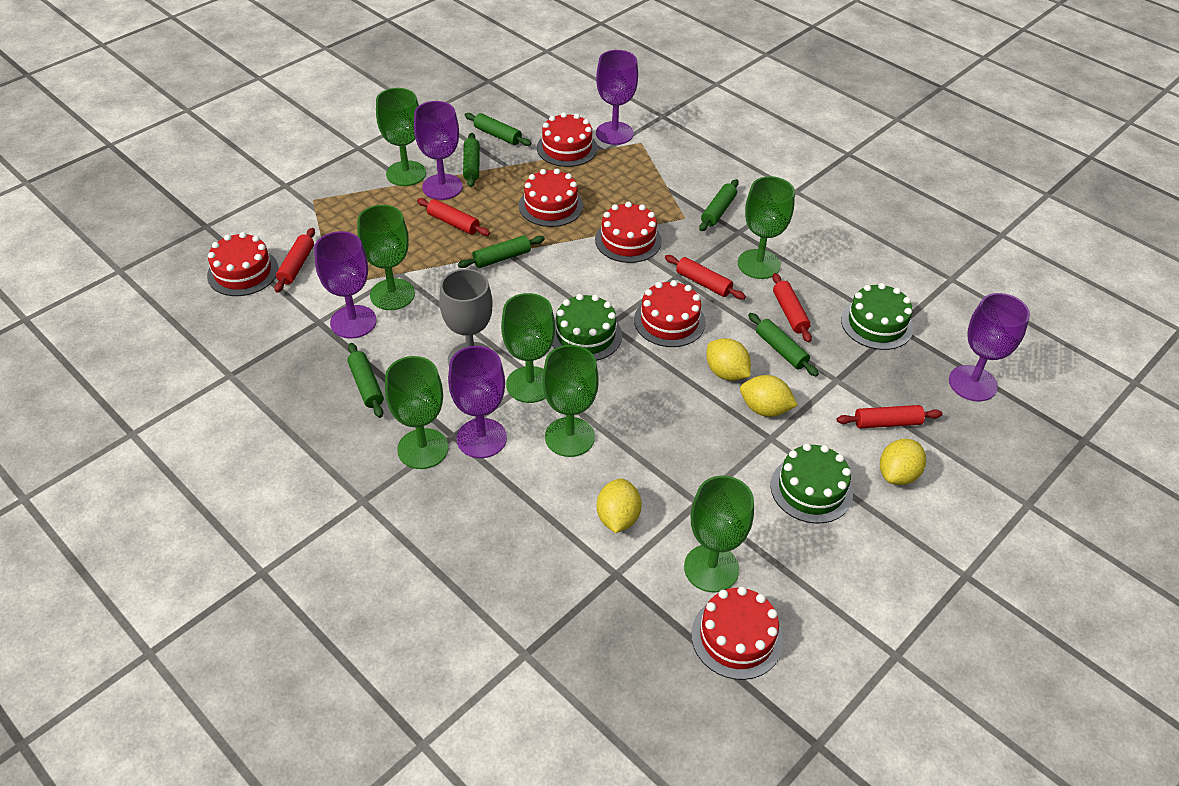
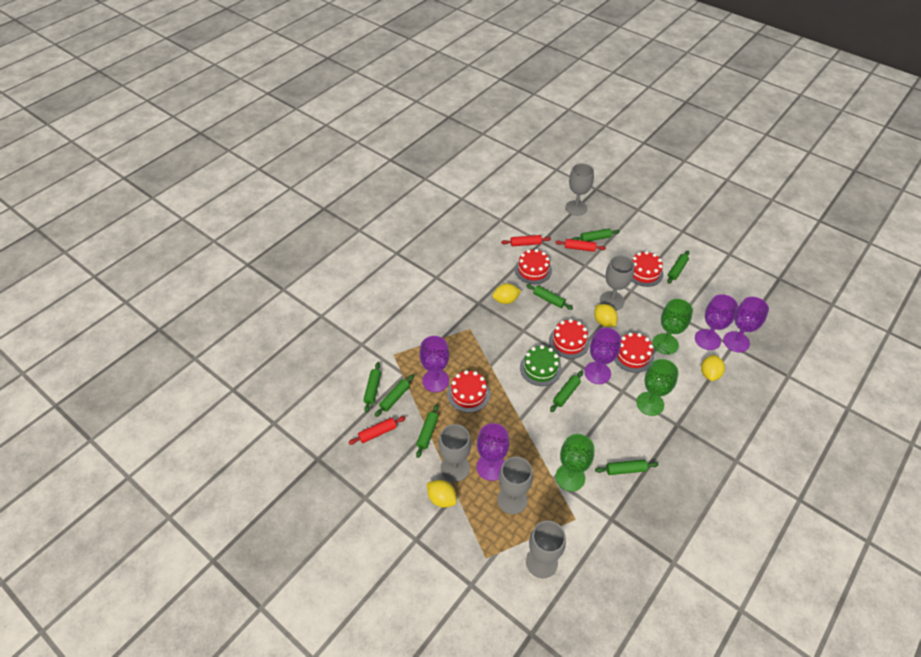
green cake: [552,294,622,361] [771,443,853,524] [841,283,914,350] = 3 -> [520,345,562,386] = 1
green goblet: [357,205,415,310] [376,88,426,186] [385,356,448,469] [501,293,555,403] [542,345,599,457] [684,476,754,592] [738,176,795,279] = 7 -> [556,434,594,492] [636,359,679,416] [653,299,693,355] = 3
green rolling pin: [347,343,384,418] [458,235,545,268] [463,133,480,187] [465,113,531,146] [699,179,739,231] [748,313,819,376] = 6 -> [363,362,381,413] [375,374,414,417] [416,404,439,458] [526,284,573,310] [550,371,583,412] [572,229,620,241] [595,459,659,475] [667,251,689,284] = 8
grey goblet: [439,269,493,365] = 1 -> [438,424,471,482] [497,457,533,514] [526,521,566,578] [565,164,594,216] [600,256,635,310] = 5
red cake: [207,232,278,296] [519,169,583,227] [537,112,598,167] [595,202,662,263] [634,280,706,347] [691,586,783,680] = 6 -> [447,370,490,413] [515,249,552,284] [549,319,590,359] [614,333,654,373] [632,251,663,287] = 5
red rolling pin: [275,228,315,292] [417,198,490,236] [665,255,746,300] [772,273,812,343] [837,405,942,428] = 5 -> [348,416,406,445] [501,235,551,246] [555,239,606,252] = 3

